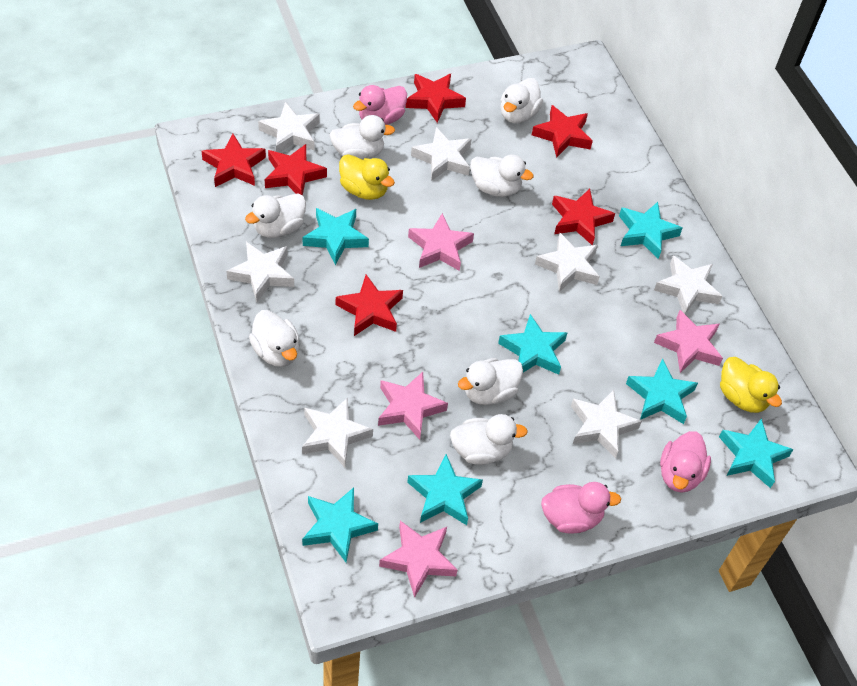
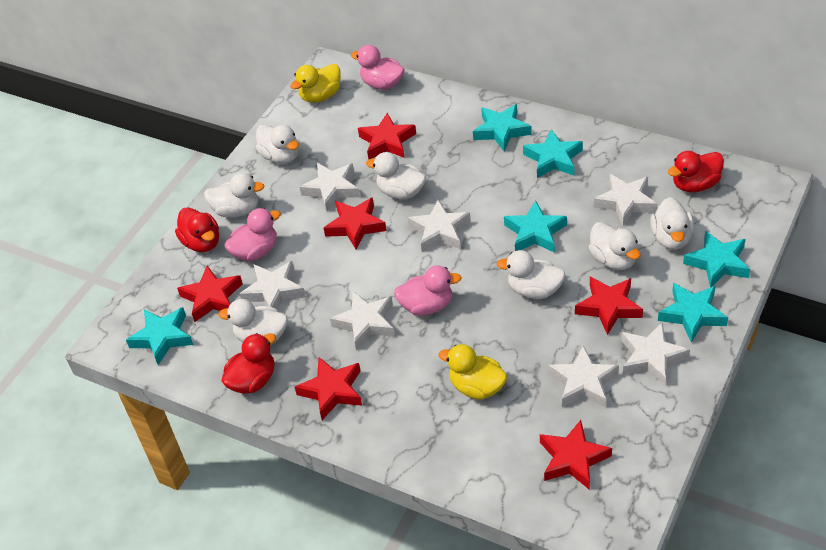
pink star: [378,372,448,440] [379,521,457,598] [408,213,474,271] [654,310,723,373] = 4 -> none = 0
red duck: none = 0 -> [175,207,219,252] [221,333,276,394] [668,151,724,192] = 3
turquoise star: [302,487,378,562] [303,208,369,265] [407,454,483,525] [498,314,567,375] [619,202,683,259] [626,358,698,424] [719,418,794,488] = 7 -> [126,307,194,365] [473,104,532,152] [504,200,567,253] [523,129,583,178] [658,283,728,343] [683,231,750,288] = 6

